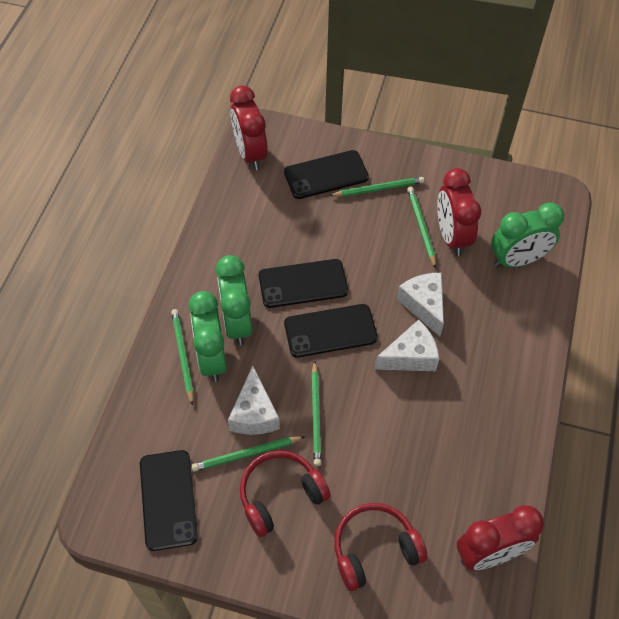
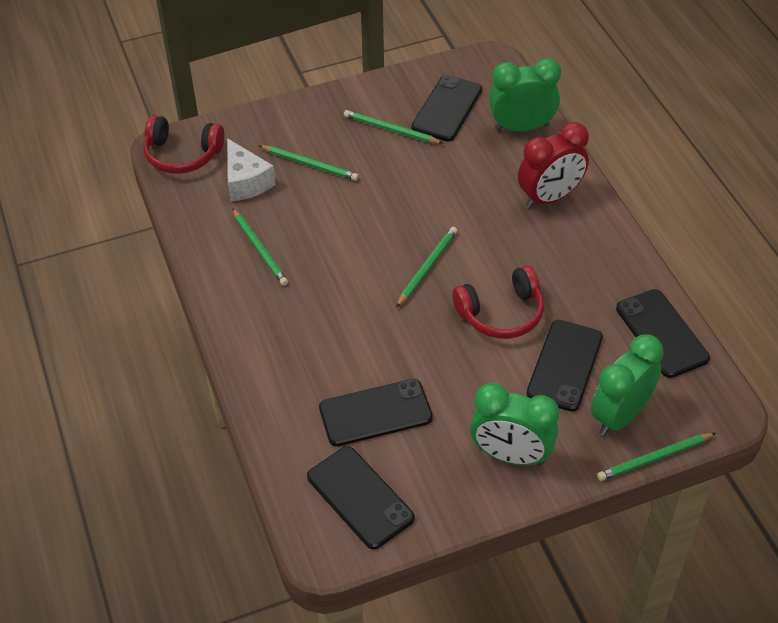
black phone: [140,450,198,551] [259,259,348,308] [284,150,369,199] [284,304,378,357] = 4 -> [307,446,414,549] [319,379,433,446] [412,75,482,141] [526,320,603,412] [616,289,710,378] = 5
red clock: [230,85,268,170] [437,168,481,256] [457,505,544,570] = 3 -> [518,122,589,208] = 1
white cheese: [228,366,280,435] [375,320,439,371] [397,273,444,336] = 3 -> [227,138,276,202] = 1

